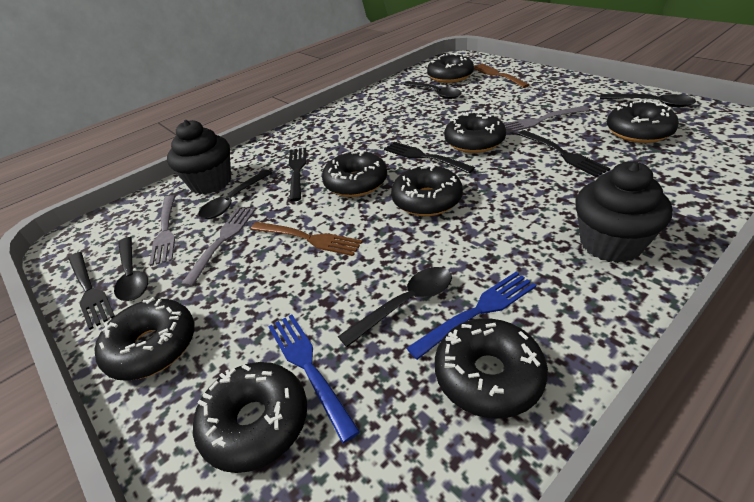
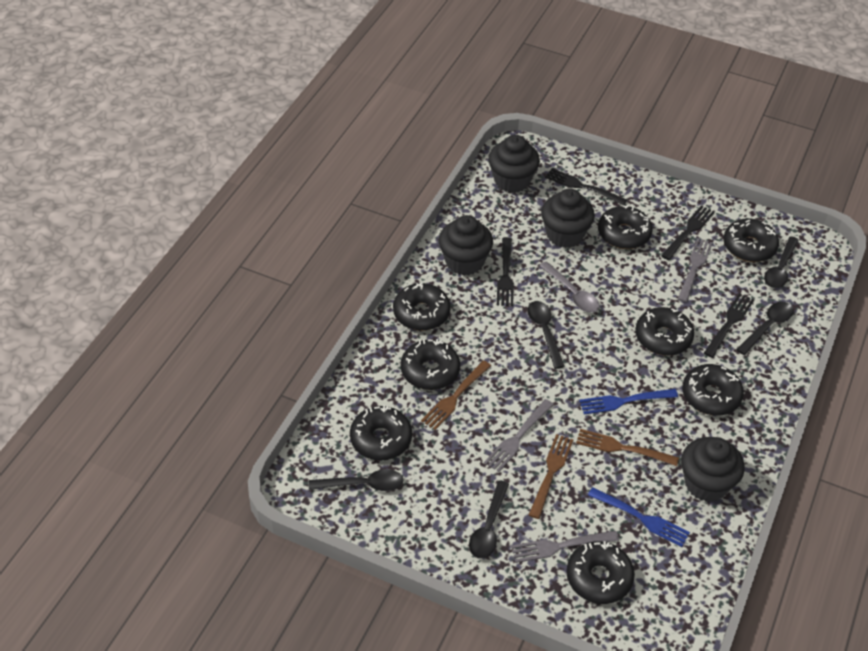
black cupcake: [167,120,231,194] [575,161,673,263] = 2 -> [439,215,493,275] [488,135,540,193] [541,188,595,248] [681,437,745,502] = 4
brown fork: [250,222,362,256] [474,64,530,88] = 2 -> [421,360,491,430] [529,434,573,519] [576,429,679,466] = 3
grey spoon: none = 0 -> [539,261,600,313] = 1

